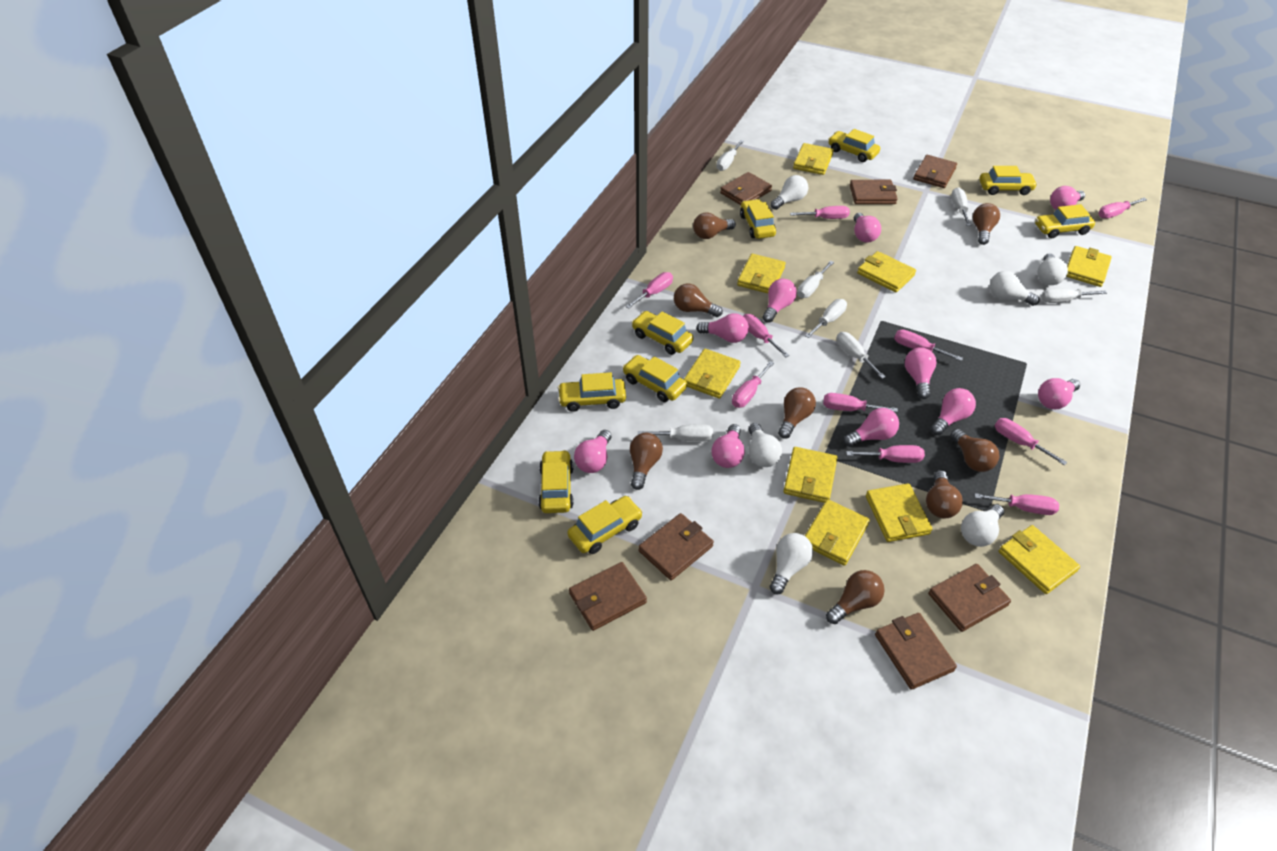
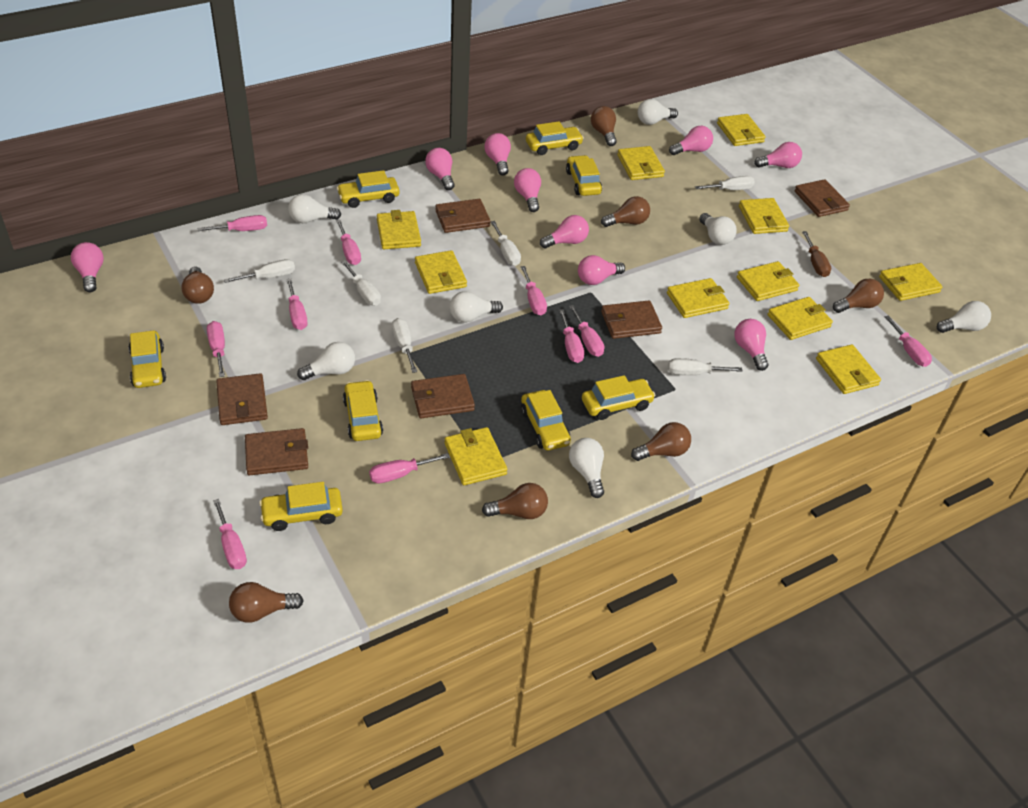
brown light bulb: [630,433,663,490] [674,283,723,317] [693,212,736,239] [778,387,816,439] [826,570,885,624] [926,470,963,518] [950,429,999,472] [973,203,1000,245] = 8 -> [181,266,214,304] [229,582,304,623] [482,483,548,519] [591,106,617,146] [601,196,650,227] [631,422,691,461] [833,279,884,313] = 7
brown screwdriver: none = 0 -> [802,231,831,277] = 1
brown wallet: [569,562,647,631] [638,513,714,580] [720,172,772,205] [850,180,897,204] [875,613,957,690] [913,155,957,188] [928,564,1011,632] = 7 -> [216,373,268,425] [245,428,308,475] [411,374,475,418] [435,199,491,233] [601,301,662,339] [794,179,850,217] = 6
pink light bulb: [574,430,611,473] [696,313,749,343] [711,424,745,468] [762,279,797,323] [843,408,899,447] [854,213,881,243] [905,347,937,399] [931,388,976,435] [1038,378,1080,409] [1050,186,1085,210] = 10 -> [71,242,104,292] [425,148,455,190] [484,133,511,175] [514,168,541,212] [540,215,589,248] [578,255,625,285] [669,126,713,155] [734,319,769,371] [754,142,802,168] = 9
white light bulb: [749,423,782,467] [770,533,813,594] [771,175,808,210] [961,504,1004,547] [990,271,1040,306] [1038,254,1068,285] = 6 -> [288,194,341,223] [297,342,355,380] [450,291,503,322] [569,438,604,498] [638,99,678,125] [699,213,737,245] [937,301,991,333] = 7
white screwdriver: [638,424,713,441] [716,140,744,171] [797,261,834,298] [805,299,847,338] [836,332,886,379] [951,187,971,226] [1041,288,1107,303] = 7 -> [224,259,295,283] [341,261,381,306] [392,318,417,373] [491,221,521,266] [668,358,742,375] [695,176,755,190] = 6
yellow car: [538,450,574,513] [558,372,626,412] [568,496,643,554] [622,355,687,402] [632,311,694,355] [740,199,776,239] [828,129,880,162] [980,166,1037,195] [1035,204,1095,238] = 9 -> [129,330,166,388] [259,482,343,531] [337,170,400,208] [343,380,383,441] [521,390,571,450] [526,121,584,155] [566,155,602,196] [582,375,656,420] = 8
yellow wallet: [684,349,741,399] [737,254,786,293] [783,447,837,503] [793,143,834,175] [805,499,870,566] [857,251,916,292] [866,483,933,542] [999,525,1080,594] [1066,246,1112,287] = 9 -> [377,210,421,249] [415,250,467,294] [445,427,507,485] [617,146,665,180] [667,278,730,318] [717,114,766,146] [737,261,799,301] [739,198,789,234] [768,297,833,340] [816,344,881,394] [879,263,943,301] = 11

